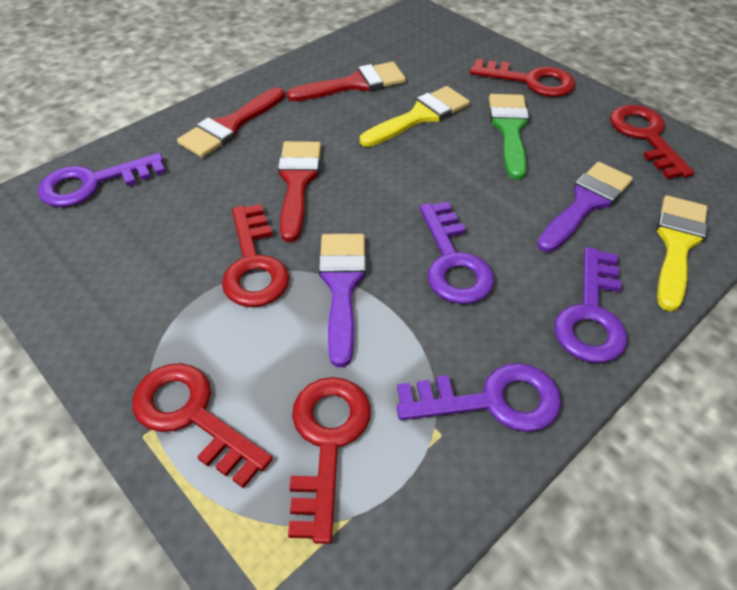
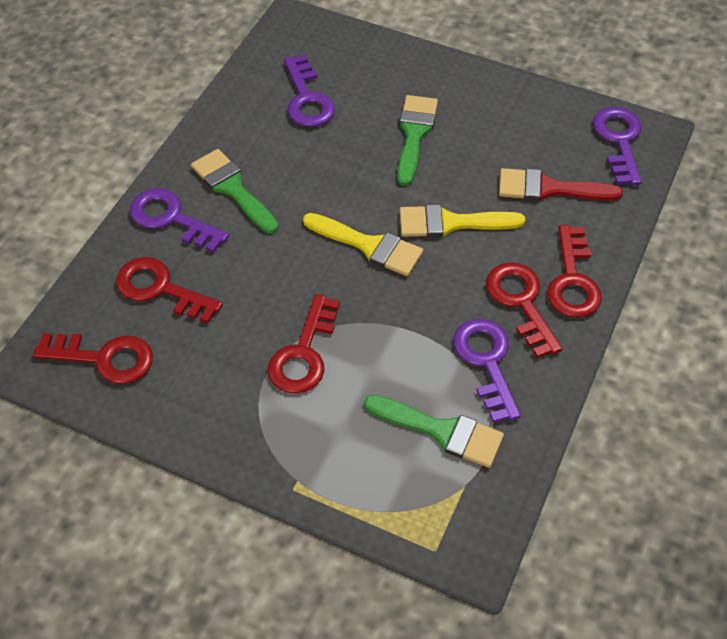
green brush: [489,94,529,180] = 1 -> [191,149,278,233] [364,395,504,468] [397,95,438,186] = 3
purple brush: [319,234,366,367] [537,162,633,252] = 2 -> none = 0
red brush: [177,87,285,157] [278,141,321,242] [287,62,406,101] = 3 -> [499,168,623,201] = 1

